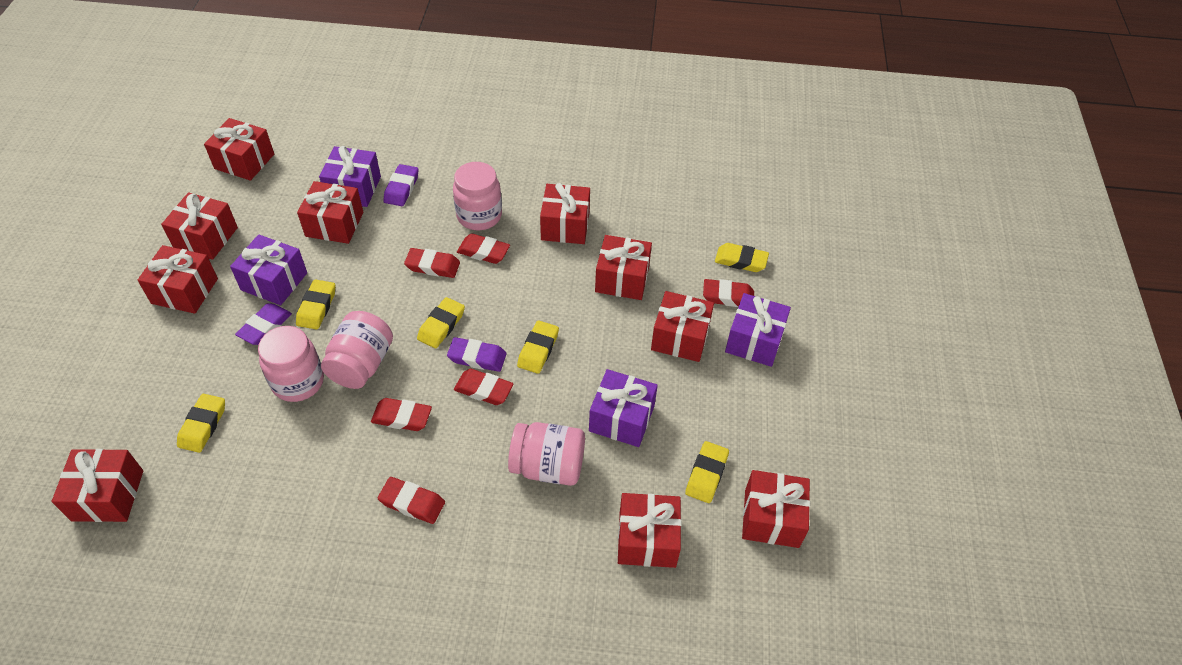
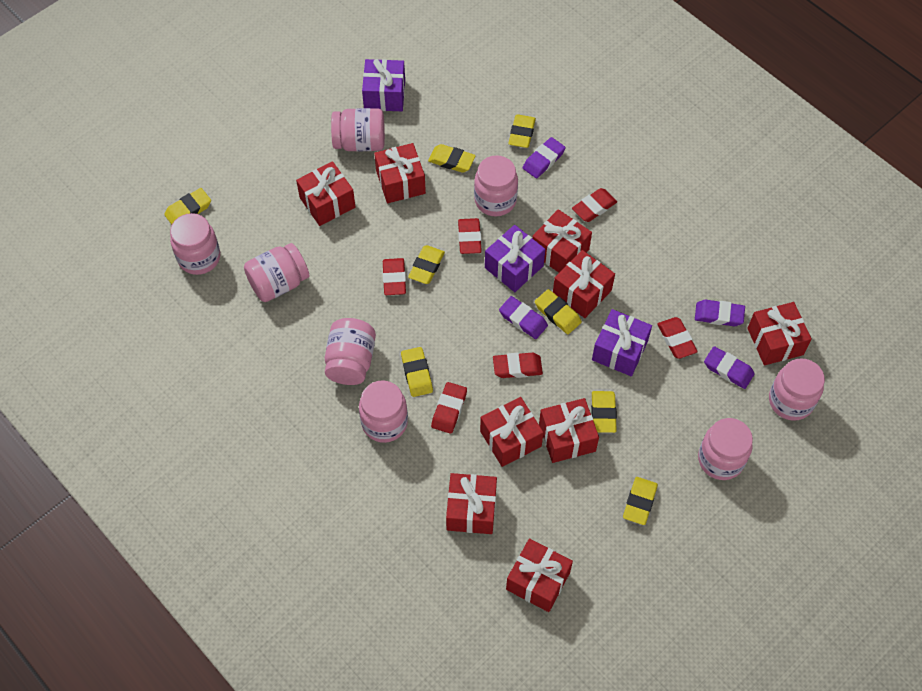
pink jar: [258,326,324,402] [321,311,393,389] [453,162,502,230] [508,422,585,486] = 4 -> [170,213,220,275] [244,243,309,302] [325,318,376,385] [331,108,385,151] [359,380,408,443] [474,155,518,216] [698,418,753,480] [769,358,825,421] = 8
purple eraser: [235,303,292,345] [383,164,419,206] [447,337,507,372] = 3 -> [499,296,548,339] [523,137,566,178] [695,300,745,326] [704,346,755,389] = 4
purple gift: [230,234,307,305] [319,146,381,207] [589,369,658,447] [725,293,791,367] = 4 -> [362,59,405,111] [485,225,545,292] [592,309,652,376] = 3
red gift: [52,449,143,522] [137,245,218,314] [161,192,238,260] [204,118,274,181] [297,181,363,244] [540,183,590,244] [595,235,652,300] [618,493,681,568] [651,291,714,362] [742,470,810,548] = 10 -> [296,161,355,226] [374,143,426,203] [446,473,497,534] [480,397,544,467] [506,538,573,612] [532,209,592,273] [539,398,599,463] [553,250,615,318] [748,302,812,365] = 9
yellow eraser: [177,394,225,453] [296,279,335,330] [417,297,465,348] [517,320,559,374] [685,441,729,503] [715,243,769,272] = 6 -> [164,188,211,224] [401,347,433,397] [408,245,445,284] [428,144,476,173] [508,114,536,148] [535,289,582,334] [591,391,617,433] [623,477,658,525] = 8

